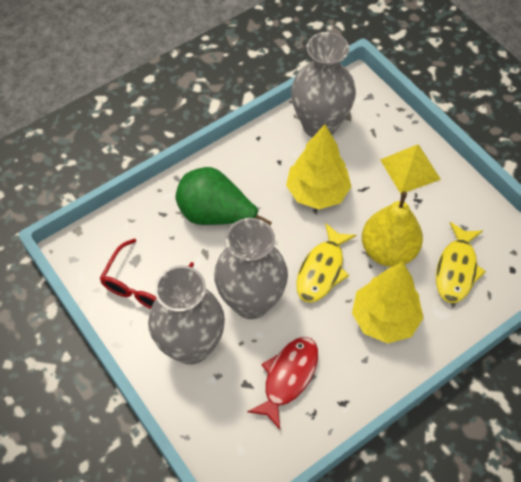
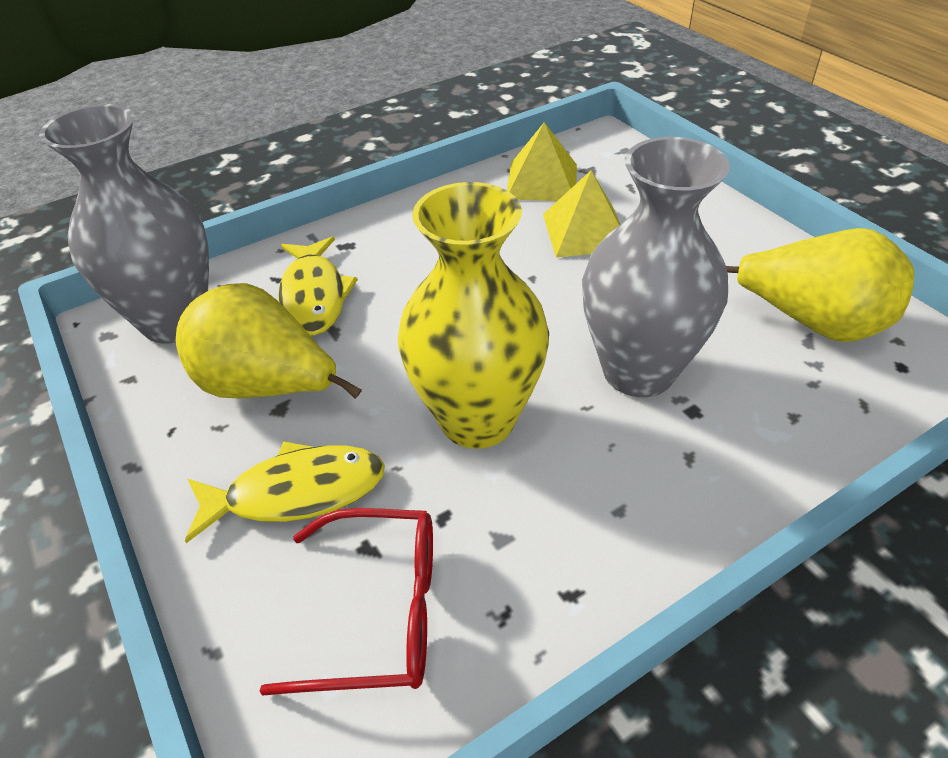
green pear: [176,167,272,226] = 1 -> none = 0
grey vase: [148,265,225,365] [214,218,288,319] [291,32,356,138] = 3 -> [39,104,209,344] [582,137,730,397] = 2
red fish: [247,337,318,430] = 1 -> none = 0
yellow pear: [362,191,423,267] = 1 -> [176,283,362,399] [726,228,914,342] = 2
yellow pyramid: [380,144,441,194] = 1 -> [507,122,577,201] [543,170,620,257] = 2
yellow tree: [286,124,351,209] [352,262,423,343] = 2 -> none = 0
yellow vase: none = 0 -> [398,182,549,449] = 1

